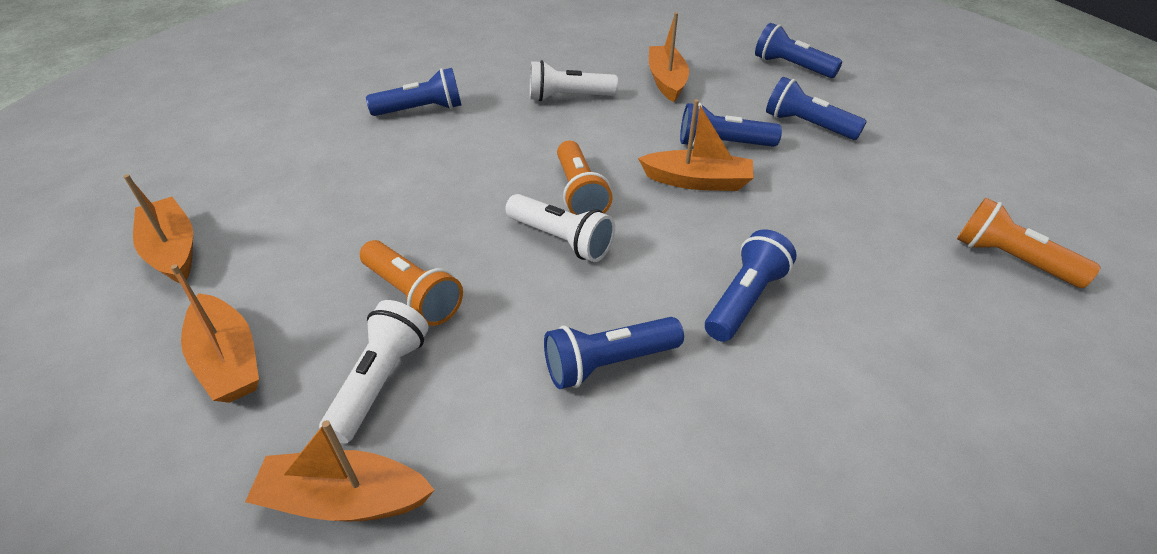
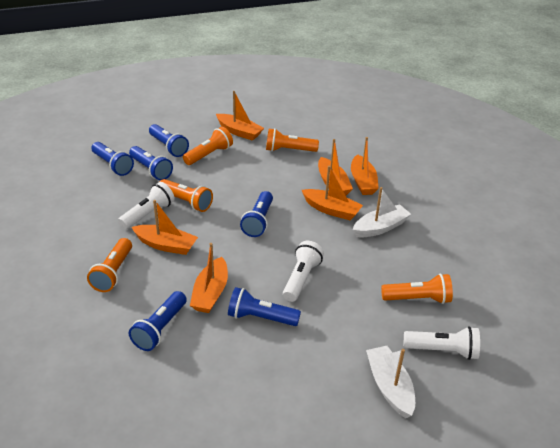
orange boat: [123,174,193,283] [171,264,259,403] [245,420,435,521] [638,99,754,191] [649,12,689,102] = 5 -> [132,200,198,255] [190,243,228,313] [216,91,264,140] [302,166,363,220] [318,139,353,195] [351,137,379,195] = 6
orange flashlight: [360,240,463,326] [557,141,613,215] [957,198,1101,288] = 3 -> [87,238,132,292] [160,179,213,212] [183,127,233,165] [266,128,319,152] [381,274,453,304] = 5
white boat: none = 0 -> [352,187,411,237] [366,346,415,418] = 2

